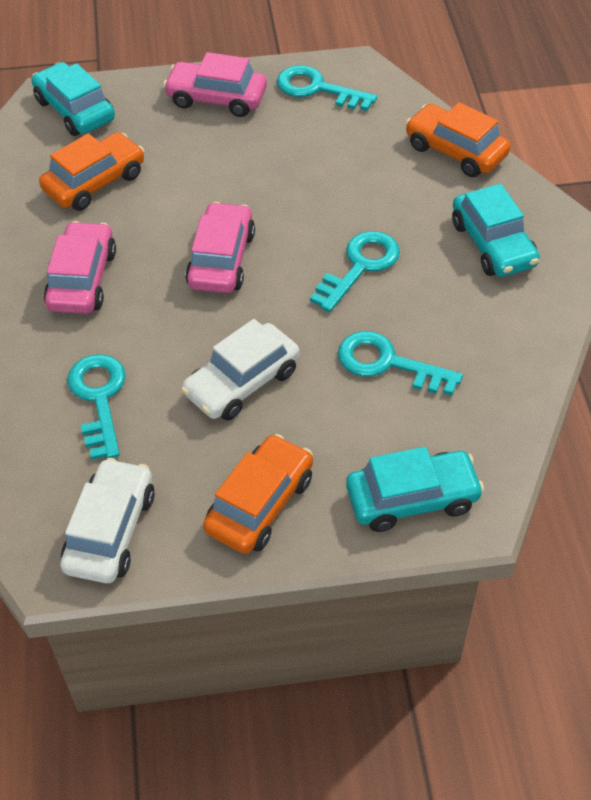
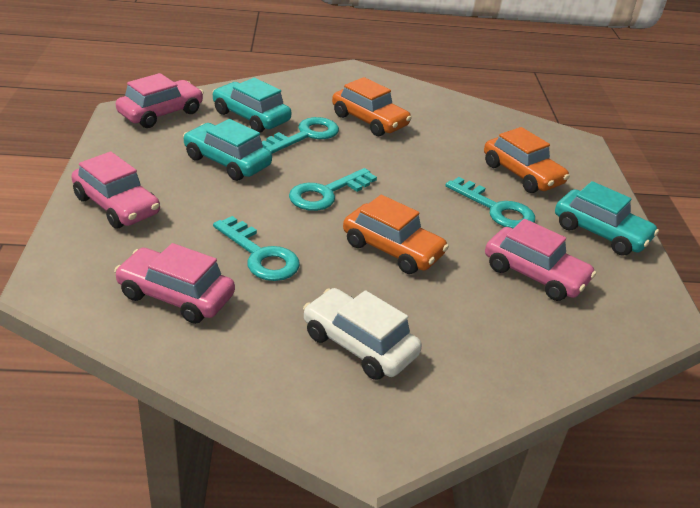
pink car: [44,221,116,314] [163,52,267,117] [185,202,255,293] = 3 -> [71,151,160,229] [114,243,235,324] [116,73,204,128] [485,219,596,301] = 4
white car: [60,458,155,583] [181,319,300,421] = 2 -> [303,288,422,380] = 1

